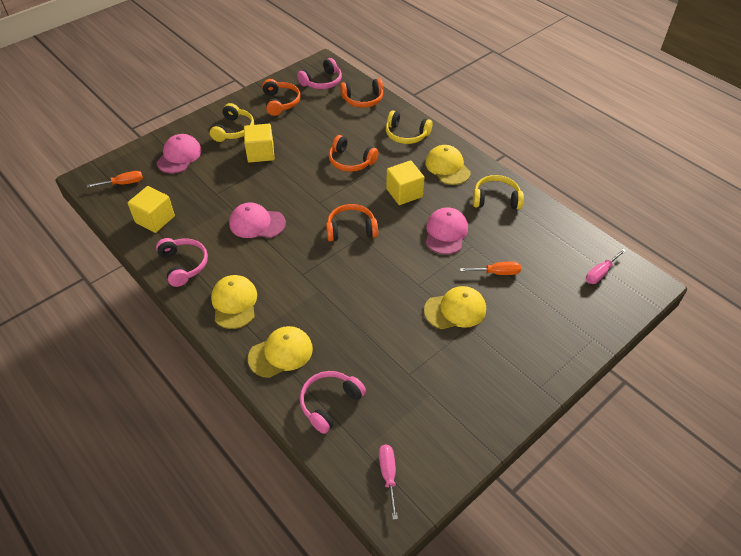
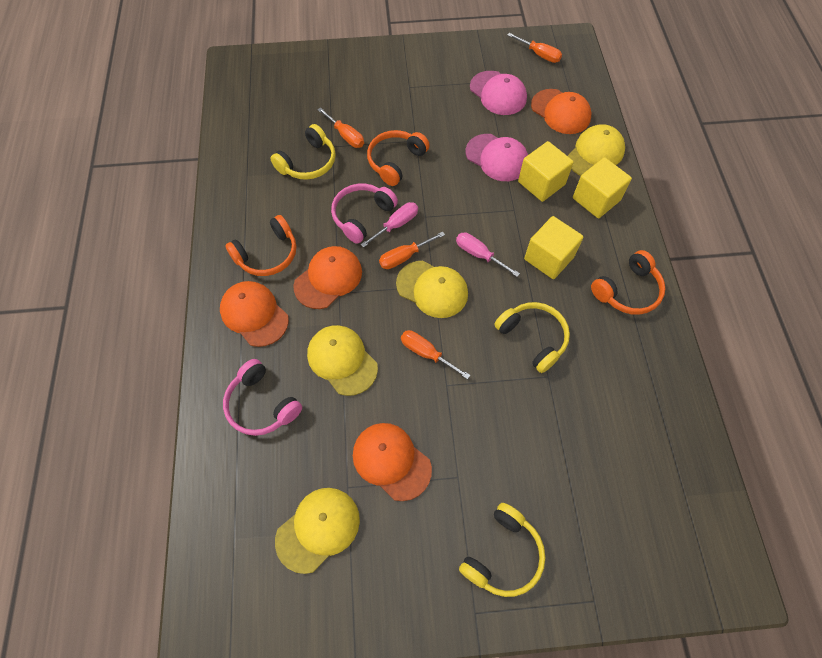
orange cap: none = 0 -> [220,281,289,347] [293,246,362,309] [353,423,432,501] [531,89,591,134] = 4
orange headphones: [262,79,301,116] [326,204,378,241] [329,135,378,172] [340,78,383,108] = 4 -> [225,215,296,276] [367,130,430,186] [591,250,666,315] = 3
orange screwdriver: [87,171,143,188] [460,261,521,275] = 2 -> [317,107,364,148] [379,231,445,269] [401,330,470,379] [508,33,562,63] = 4
pink cap: [156,134,202,174] [229,203,286,238] [426,207,468,254] = 3 -> [465,134,528,181] [470,71,527,115] = 2
pink headphones: [156,238,208,287] [297,58,342,89] [300,371,366,434] = 3 -> [223,359,302,436] [331,184,398,244] = 2

